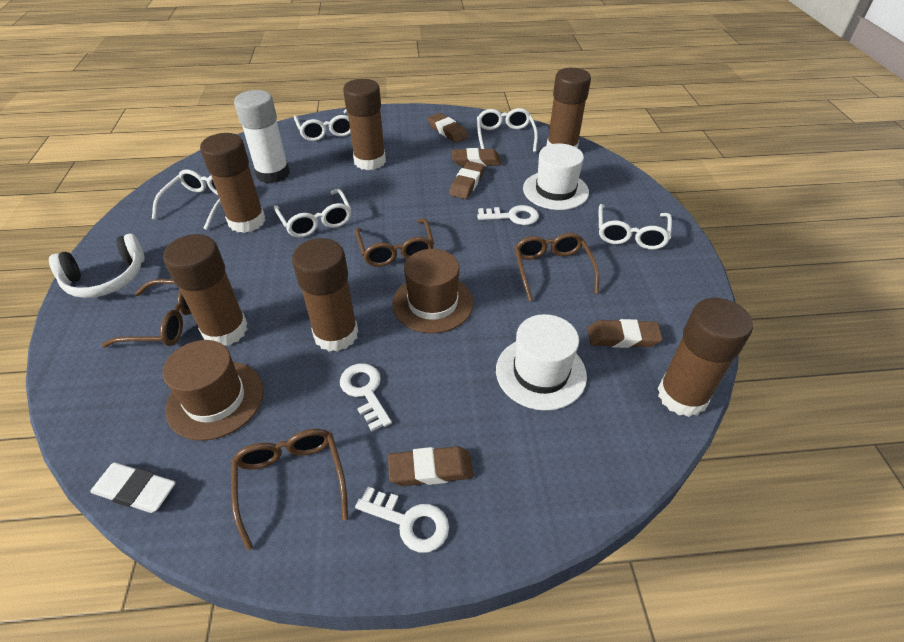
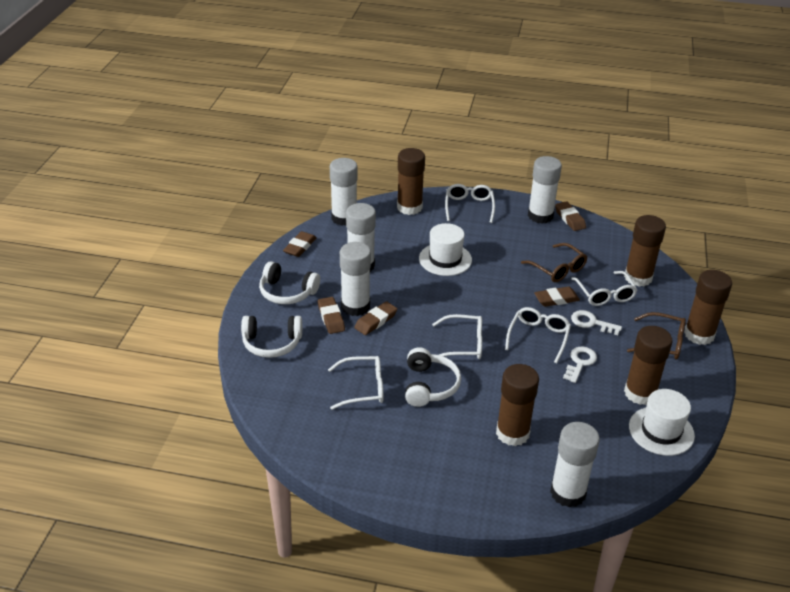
brown glasses: [101,279,191,348] [231,429,348,550] [356,218,434,267] [514,233,599,301] = 4 -> [521,243,587,282] [627,312,686,359] = 2
brown glue stick: [163,234,248,346] [200,133,266,233] [292,238,358,352] [343,79,386,170] [547,68,591,148] [658,298,753,417] = 6 -> [397,148,425,215] [496,364,539,446] [624,215,666,287] [624,326,672,405] [684,270,732,345] = 5
brown hat: [163,340,264,441] [392,249,474,333] = 2 -> none = 0
white eraser: [90,462,176,513] = 1 -> none = 0
white glue stick: [234,90,290,183] = 1 -> [330,158,358,226] [340,242,371,316] [346,203,376,272] [528,156,562,224] [550,422,600,507] = 5
white headphones: [49,233,145,298] = 1 -> [241,316,302,358] [259,261,320,304] [405,347,461,407] = 3
white key: [340,363,392,432] [355,487,449,553] [477,205,539,225] = 3 -> [563,347,597,383] [571,310,622,335] = 2

